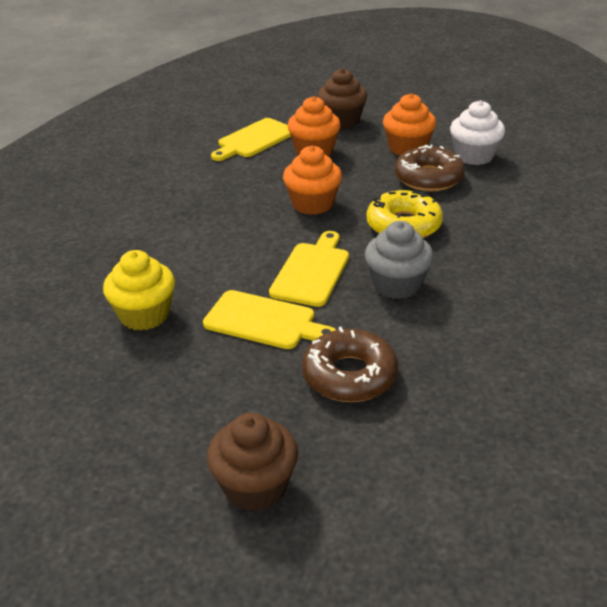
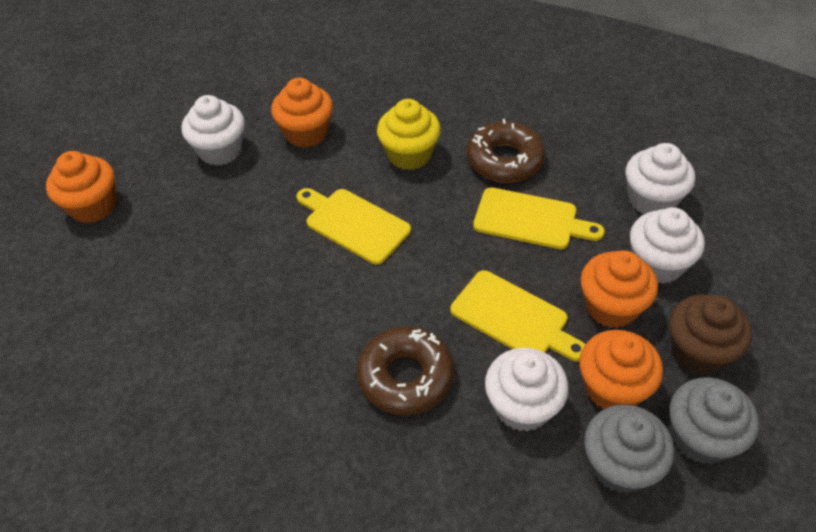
brown cupcake: [207,413,298,512] [317,68,367,129] = 2 -> [669,294,752,375] = 1
grey cupcake: [365,221,434,299] = 1 -> [584,405,674,493] [670,377,759,464] = 2
orange cupcake: [283,146,342,215] [288,96,341,156] [383,93,436,156] = 3 -> [46,151,116,223] [271,78,333,148] [579,330,663,410] [580,250,658,328] = 4
white cupcake: [450,100,505,165] = 1 -> [181,95,245,166] [485,348,569,432] [626,143,695,214] [630,207,705,284] = 4
yellow donut: [367,190,443,238] = 1 -> none = 0

